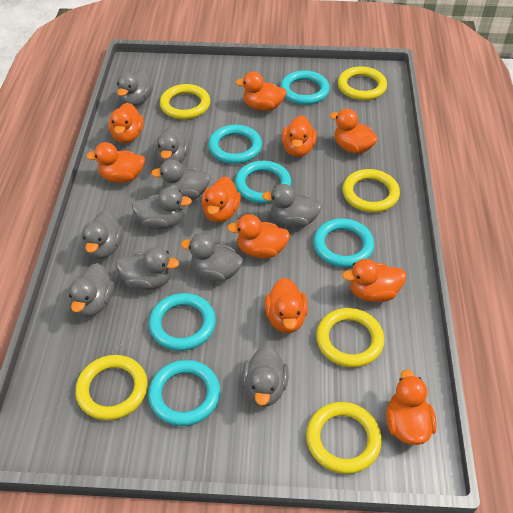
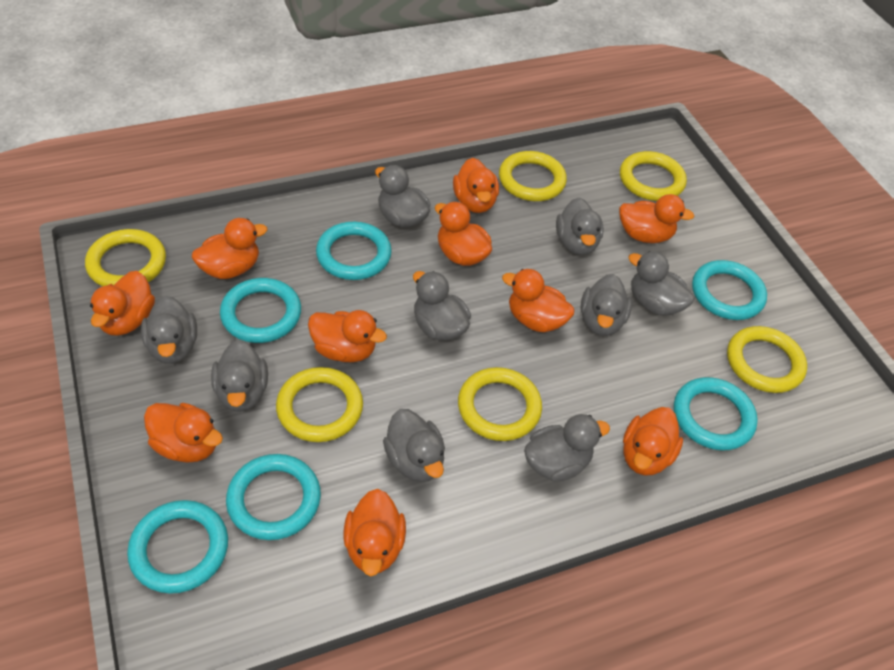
grey duck: [68,263,114,317] [82,210,123,259] [116,247,179,290] [117,70,153,107] [132,187,192,229] [151,159,211,200] [153,125,189,165] [181,234,243,282] [242,345,289,407] [262,184,322,228] = 10 -> [141,295,197,364] [211,340,268,412] [375,165,430,228] [383,409,445,482] [413,271,471,341] [524,414,610,482] [556,198,604,255] [580,274,632,336] [628,251,694,316] = 9

